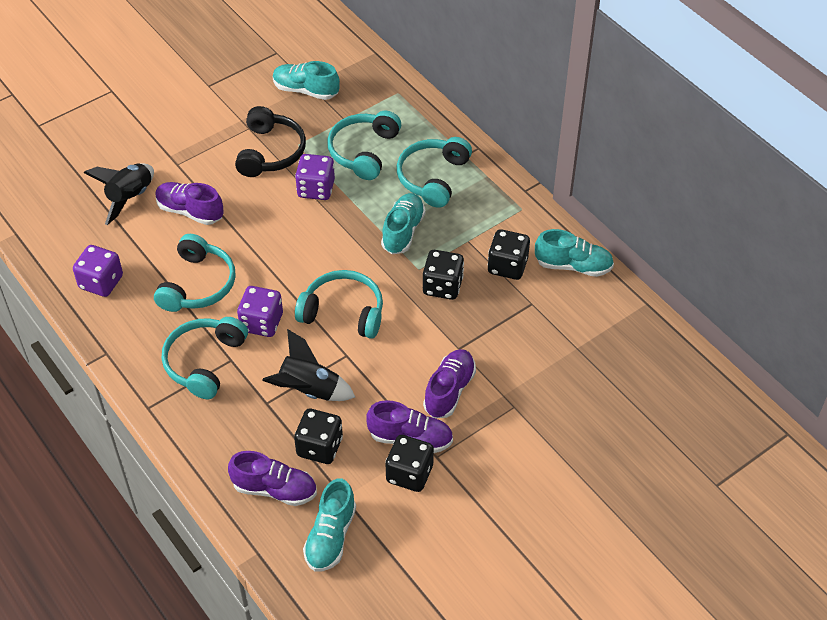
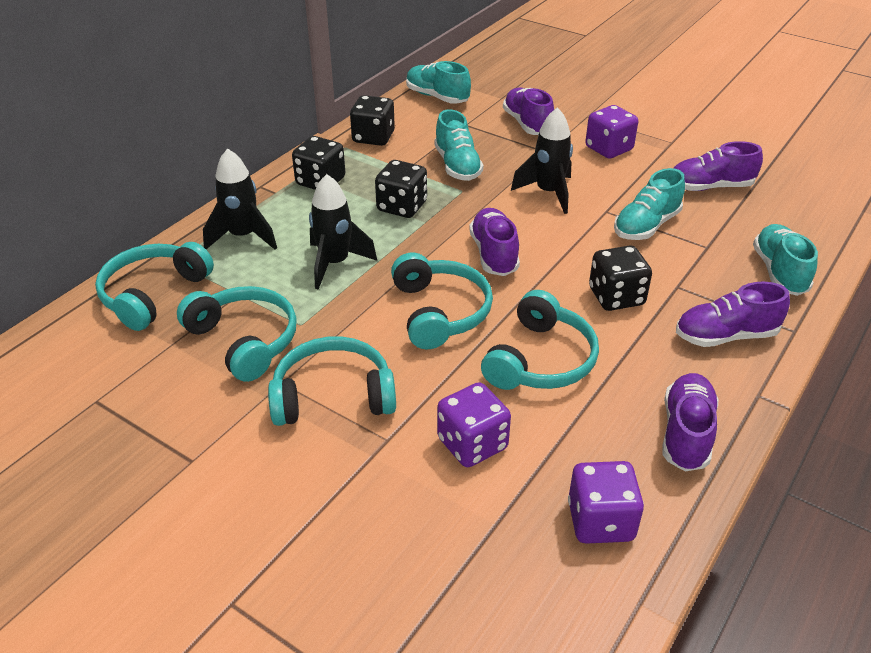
black headphones: [235,106,306,177] = 1 -> none = 0
black rocket: [84,164,154,225] [262,329,355,401] = 2 -> [203,148,277,250] [309,174,377,290] [511,107,573,214] = 3
purple shoe: [155,182,224,225] [228,451,317,506] [366,400,453,453] [423,349,476,418] = 4 -> [469,208,520,276] [503,87,554,135] [662,373,719,471] [674,141,763,191] [676,282,790,347] = 5

